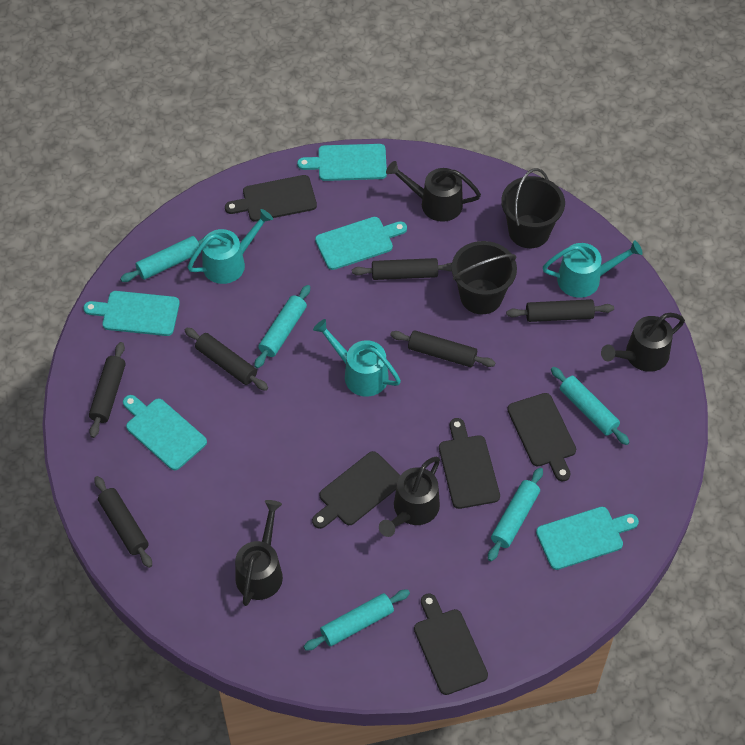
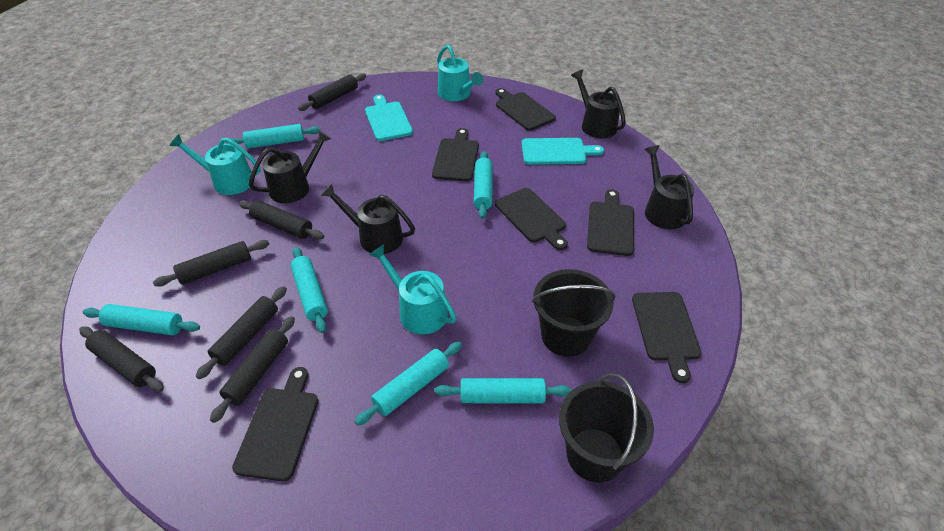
black cutting board: [225,175,317,222] [312,451,400,529] [414,593,488,695] [439,418,500,509] [507,393,576,482] = 5 -> [232,367,318,482] [432,128,479,181] [495,188,568,250] [496,88,556,131] [587,189,634,256] [632,292,701,383] = 6
turquoise cutting board: [83,291,180,336] [123,395,207,470] [297,144,387,181] [315,217,407,270] [536,507,639,570] = 5 -> [365,95,413,141] [522,138,604,165] = 2
turquoise rolling pin: [120,236,205,282] [254,285,310,368] [304,590,410,650] [488,468,543,561] [551,367,630,445] = 5 -> [83,304,200,335] [226,124,320,149] [291,247,328,333] [354,342,462,426] [435,378,571,403] [474,151,493,219] = 6

